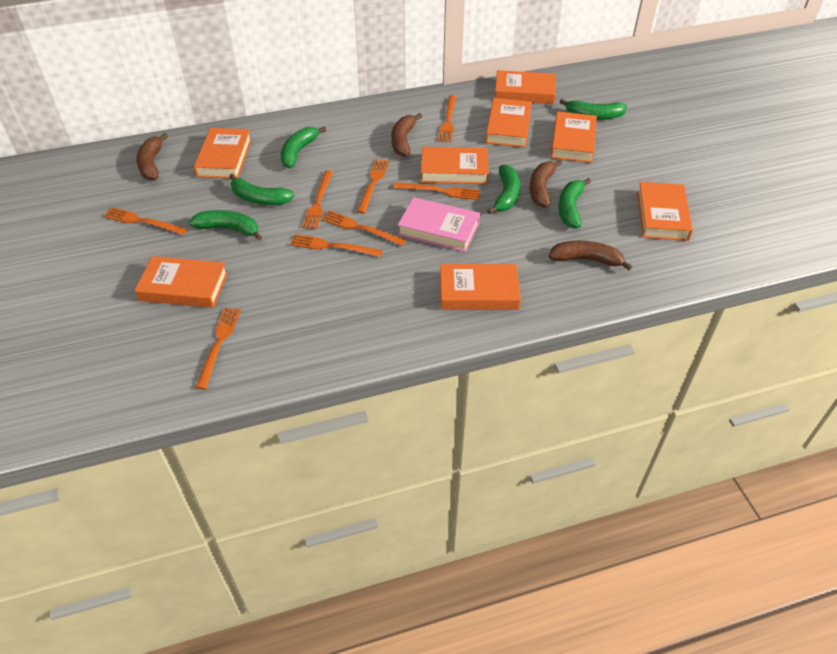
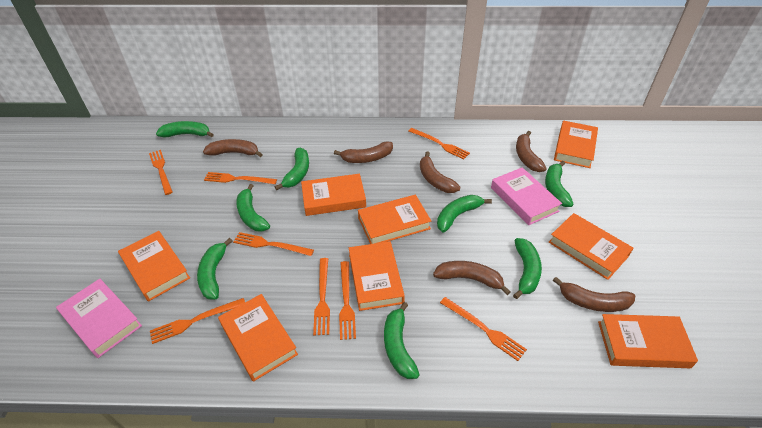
brown banana: [136,133,168,181] [391,113,423,157] [529,160,563,207] [549,241,632,270] = 4 -> [203,139,263,157] [334,141,393,163] [420,152,460,193] [433,261,511,295] [516,131,547,172] [553,277,635,312] = 6
green banana: [189,210,262,241] [229,174,294,205] [281,127,326,168] [487,165,520,214] [558,178,591,228] [560,99,627,120] = 6 -> [156,121,214,137] [197,238,233,299] [236,184,270,232] [275,148,309,190] [384,302,420,379] [437,195,492,232] [513,238,542,299] [545,161,574,207] = 8
pink book: [398,197,480,252] = 1 -> [56,279,142,358] [491,167,562,225] = 2

